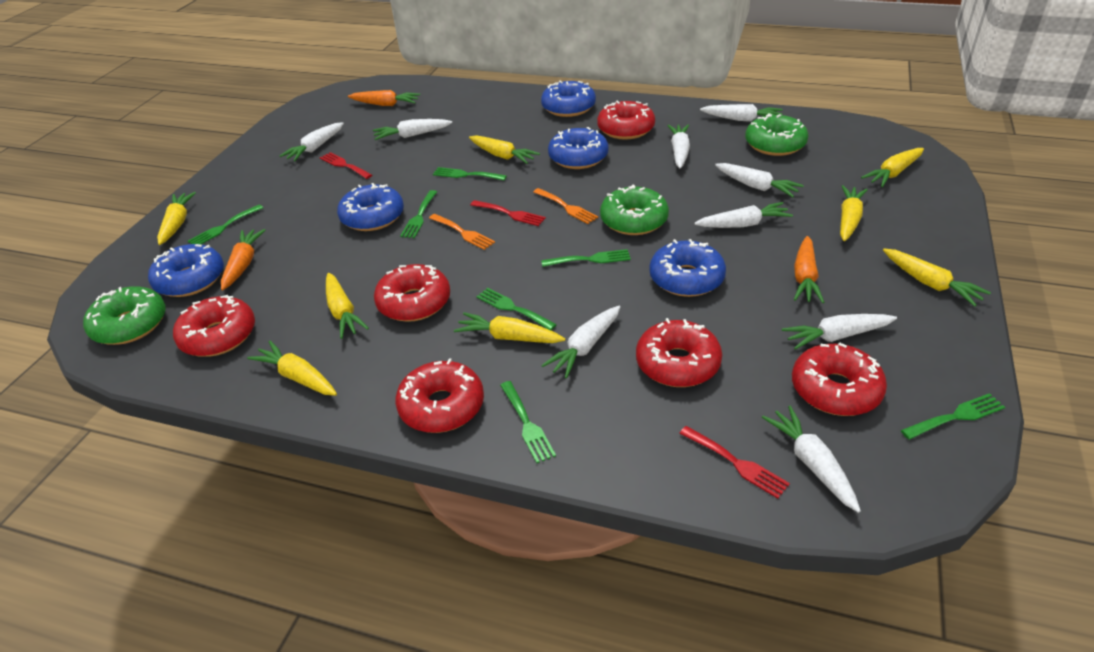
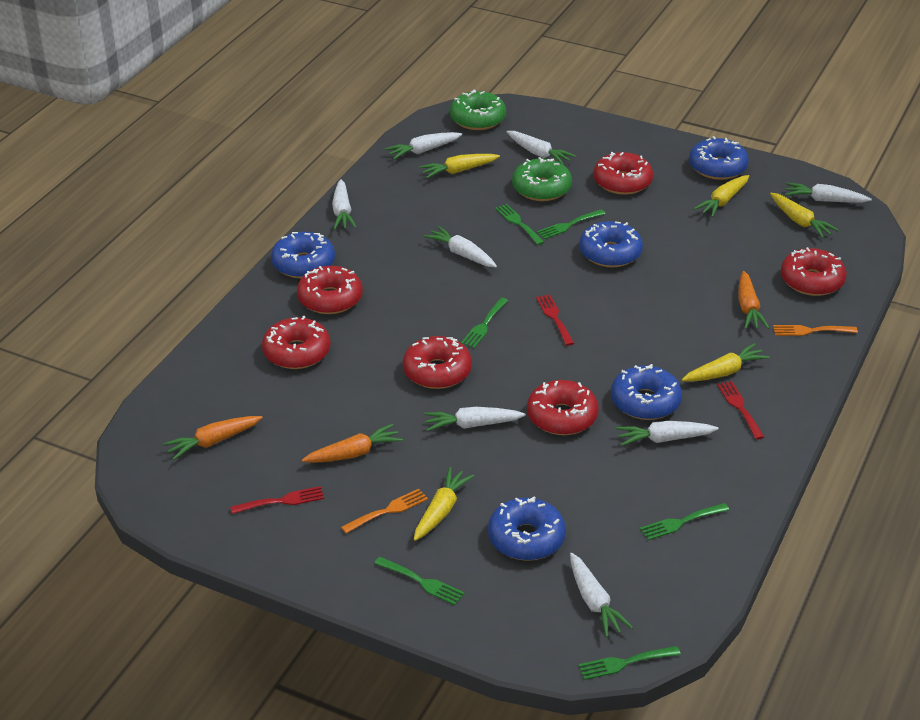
green donut: [83,286,166,345] [600,185,669,235] [745,113,809,156] = 3 -> [450,90,506,130] [512,157,572,201] = 2
green fork: [188,205,263,244] [400,190,437,238] [433,167,507,181] [476,288,557,330] [500,381,556,463] [541,249,631,267] [901,393,1005,440] = 7 -> [374,557,465,605] [461,298,508,348] [495,204,544,245] [537,209,606,239] [578,646,681,680] [640,503,729,540] = 6
white carrot: [280,122,344,161] [373,119,452,140] [541,306,620,378] [667,124,690,168] [694,202,793,228] [700,104,783,122] [715,163,804,197] [762,406,861,513] [782,314,897,350] = 9 -> [332,179,357,230] [385,132,462,159] [423,226,497,267] [424,407,526,431] [507,131,576,165] [570,553,633,637] [616,421,719,446] [785,182,872,203] = 8
yellow carrot: [157,192,196,245] [247,341,337,396] [326,273,369,339] [454,312,565,343] [469,135,540,164] [840,185,868,241] [861,148,924,187] [883,249,991,307] = 8 -> [414,467,474,541] [419,154,500,178] [682,343,769,382] [694,175,749,217] [770,193,839,238] = 5

